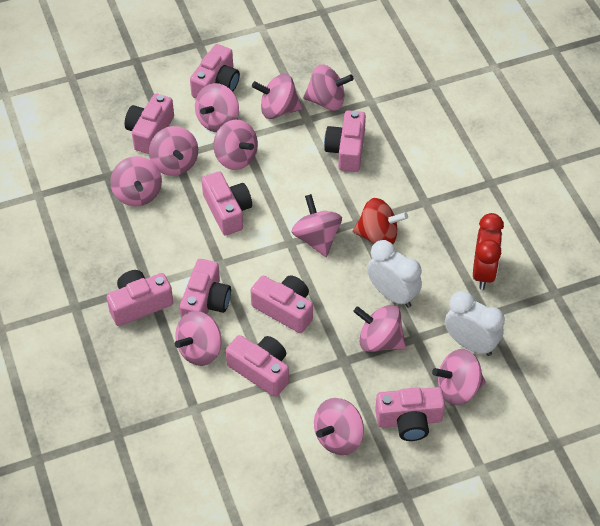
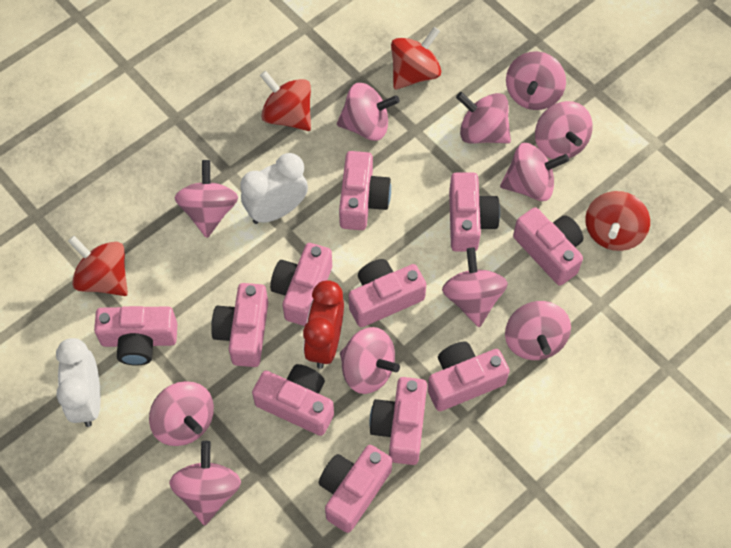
pink camera: [106,270,173,326] [125,94,174,154] [180,259,231,318] [190,44,240,98] [202,171,252,235] [226,335,289,397] [250,275,313,333] [324,110,366,172] [375,387,445,441] = 9 -> [94,306,177,366] [211,283,268,367] [252,364,334,436] [270,243,332,326] [319,445,392,533] [339,151,391,230] [349,259,426,327] [369,377,427,465] [427,341,510,411] [449,172,500,252] [513,207,583,286] = 11
red spinning top: [353,198,408,244] = 1 -> [68,236,128,296] [260,71,311,131] [391,27,441,89] [585,191,650,251] = 4

